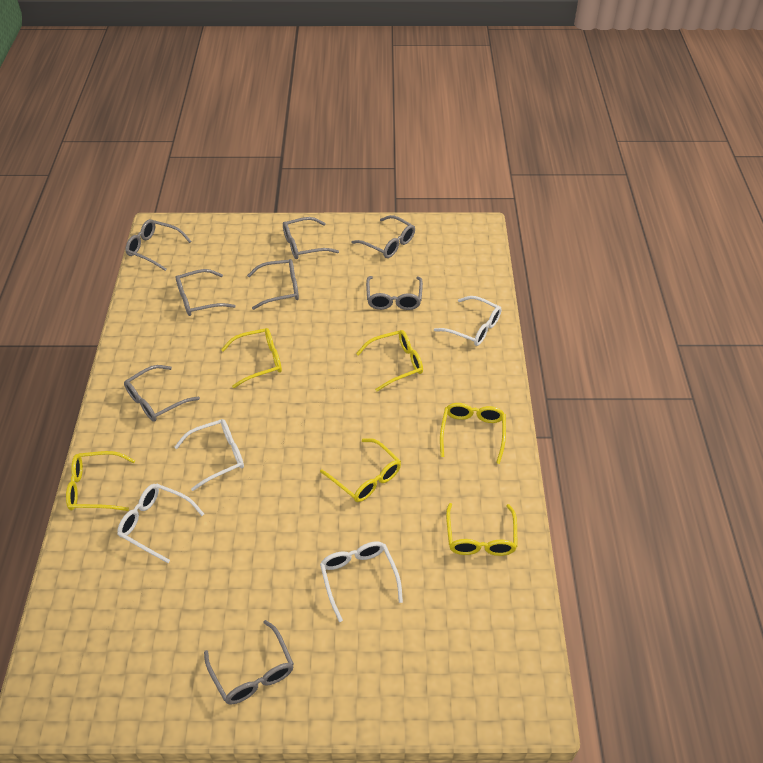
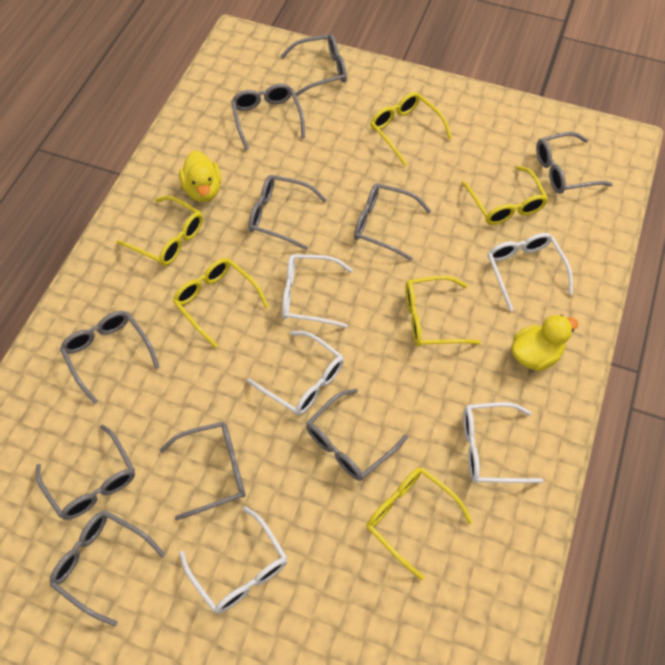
grey glasses: [124,365,200,422] [125,219,191,271] [176,269,236,316] [204,620,294,705] [247,259,299,310] [283,217,339,259] [352,215,415,258] [366,276,423,310] = 8 -> [36,424,135,520] [50,510,165,626] [60,311,159,404] [160,422,245,521] [231,83,305,150] [249,175,327,250] [280,34,347,96] [306,389,408,481] [354,183,431,261] [536,132,613,194] = 10
white glasses: [117,484,204,563] [175,419,244,491] [320,541,403,622] [434,296,502,346] = 4 -> [179,506,287,614] [247,331,344,415] [282,254,353,328] [463,402,543,483] [488,233,573,311] = 5
yellow duck: none = 0 -> [179,150,221,202] [512,315,578,371] = 2

